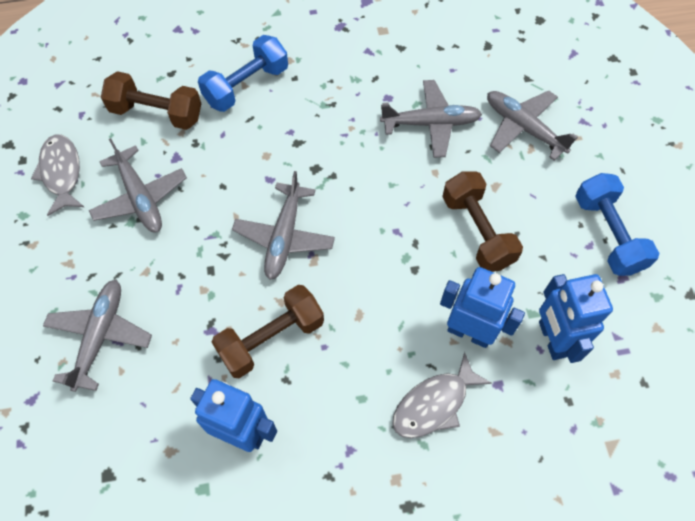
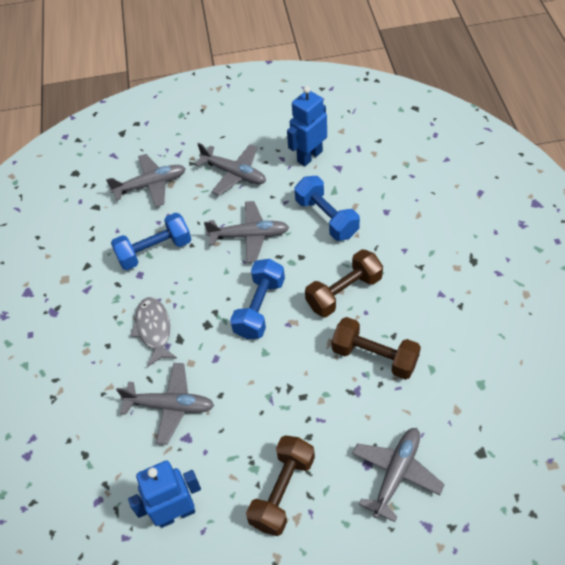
blue dumbbell: [198,35,288,112] [575,173,659,276] = 2 -> [111,213,191,270] [230,259,285,339] [294,176,360,241] = 3
blue robot: [190,379,277,452] [440,267,525,348] [539,274,613,363] = 3 -> [128,460,201,528] [287,86,327,166] = 2
grey fish: [31,135,84,216] [392,352,492,438] = 2 -> [130,297,177,367] = 1

